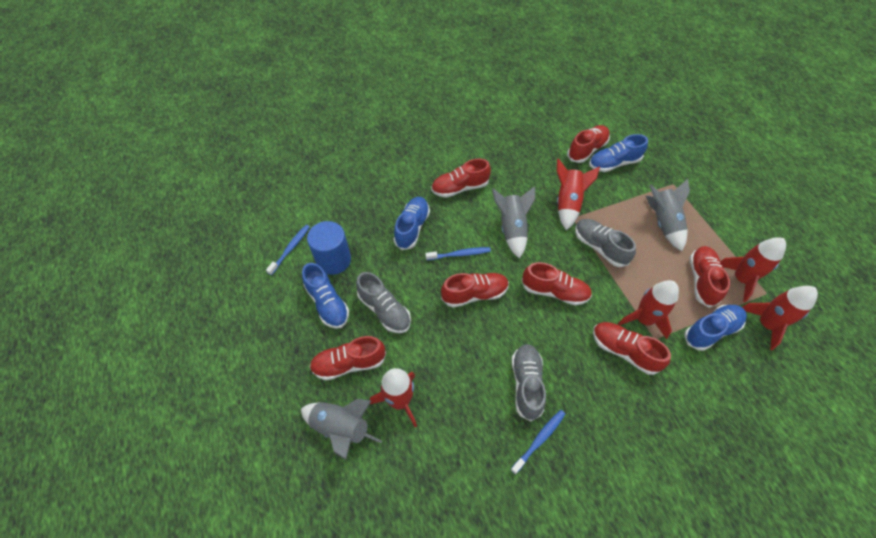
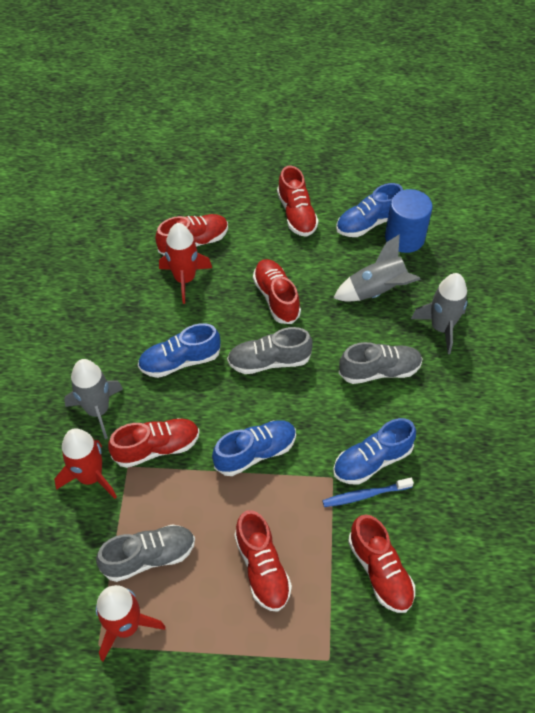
blue toothbrush: [266,225,310,275] [425,247,491,260] [510,410,565,475] = 3 -> [322,478,414,507] = 1
red rocket: [370,368,417,427] [557,159,600,230] [618,280,679,339] [720,237,786,302] [742,286,818,350] = 5 -> [54,428,117,499] [95,585,166,661] [159,223,212,304] = 3
red shoe: [309,336,386,381] [431,159,491,198] [441,273,509,308] [522,262,592,305] [567,125,610,163] [593,322,671,375] [690,246,730,308] = 7 -> [108,418,200,468] [155,214,228,256] [234,510,292,612] [253,259,301,324] [277,166,319,237] [348,515,415,613] = 6

